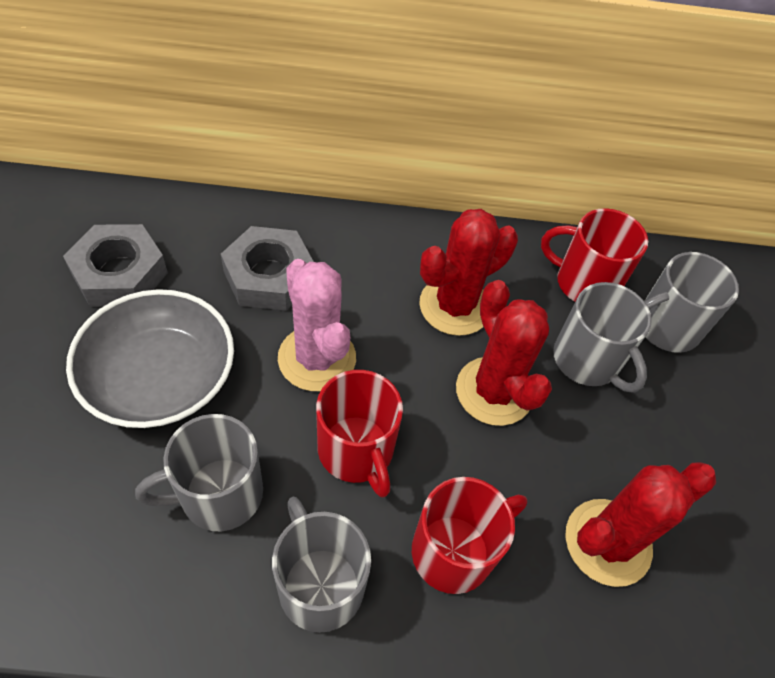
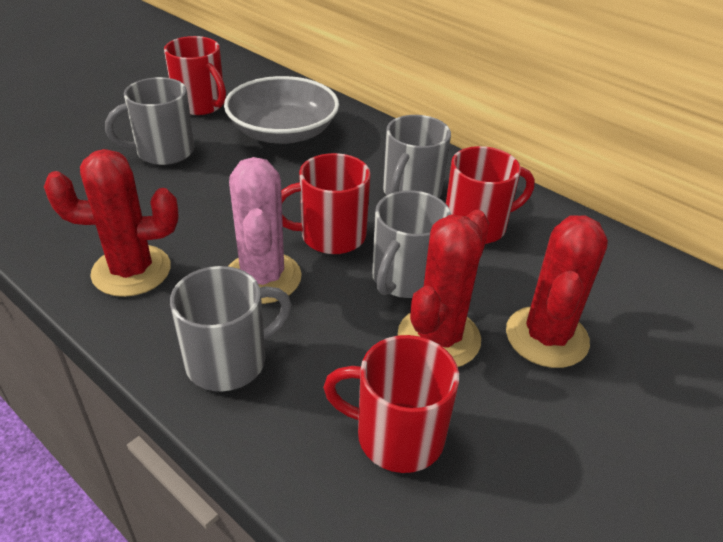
grey nut: [63,224,168,307] [221,226,314,311] = 2 -> none = 0
red mug: [316,370,403,498] [412,477,527,594] [541,208,648,302] = 3 -> [164,36,226,115] [281,153,371,254] [323,335,459,473] [446,146,535,244] = 4

